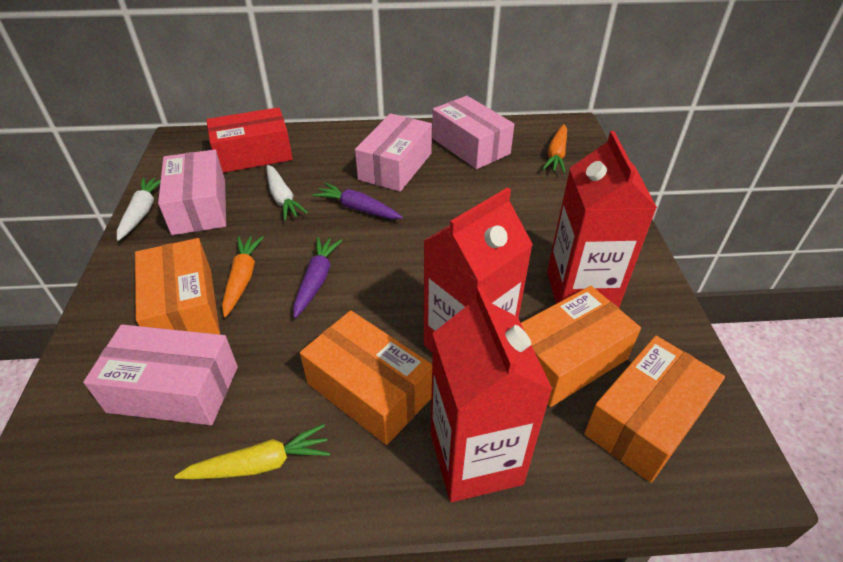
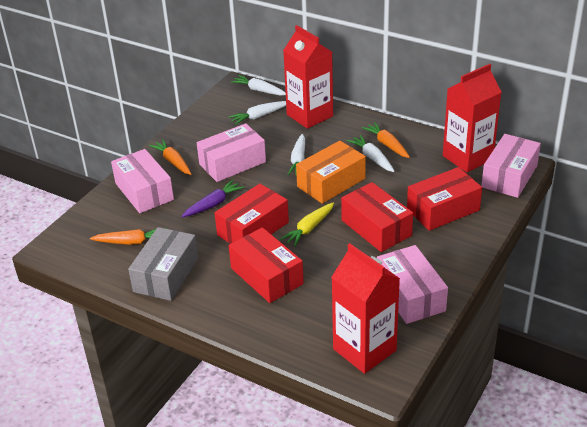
grey box: none = 0 -> [128,227,198,301] = 1
orange box: [135,238,220,335] [300,310,432,445] [521,286,641,407] [584,336,725,483] = 4 -> [296,141,366,204] = 1
orange carrot: [222,236,264,317] [543,124,567,173] = 2 -> [90,228,167,245] [149,139,191,175] [362,122,410,158] = 3
purple carrot: [293,237,342,318] [313,183,403,219] = 2 -> [181,180,244,218] = 1
red box: [206,107,293,173] = 1 -> [214,184,289,244] [229,227,304,303] [341,182,413,252] [407,167,482,231] = 4
white carrot: [117,178,161,241] [267,165,308,220] = 2 -> [228,101,286,125] [231,75,286,96] [287,134,305,175] [347,135,395,172] = 4

